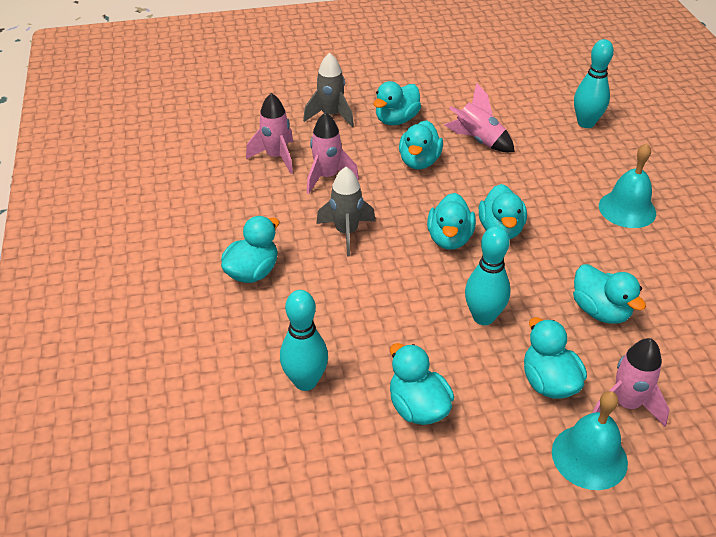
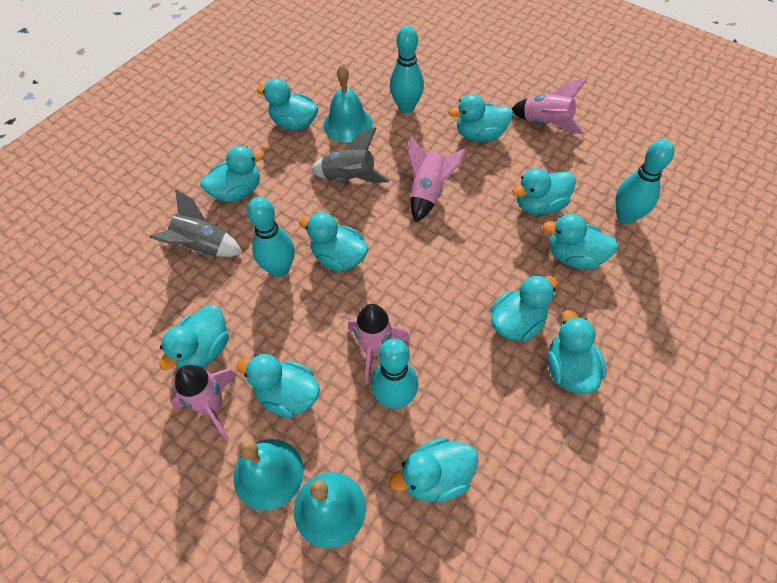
turquoise bell: [552,391,628,490] [599,143,656,228] = 2 -> [234,439,304,511] [294,472,366,548] [323,65,373,142] = 3
turquoise bowling pin: [280,290,328,391] [465,226,510,325] [574,39,614,128] = 3 -> [247,197,295,277] [371,339,418,409] [390,26,424,113] [615,139,674,224] = 4
turquoise duck: [221,216,279,283] [373,81,421,125] [390,343,454,425] [399,120,443,169] [427,193,476,250] [479,184,527,240] [524,317,587,399] [573,264,646,324] = 8 -> [160,305,229,370] [200,146,265,202] [237,354,320,418] [257,78,318,131] [299,212,368,272] [390,438,479,502] [448,94,513,142] [491,275,558,342] [512,168,576,215] [543,214,619,270] [548,310,606,394] = 11

